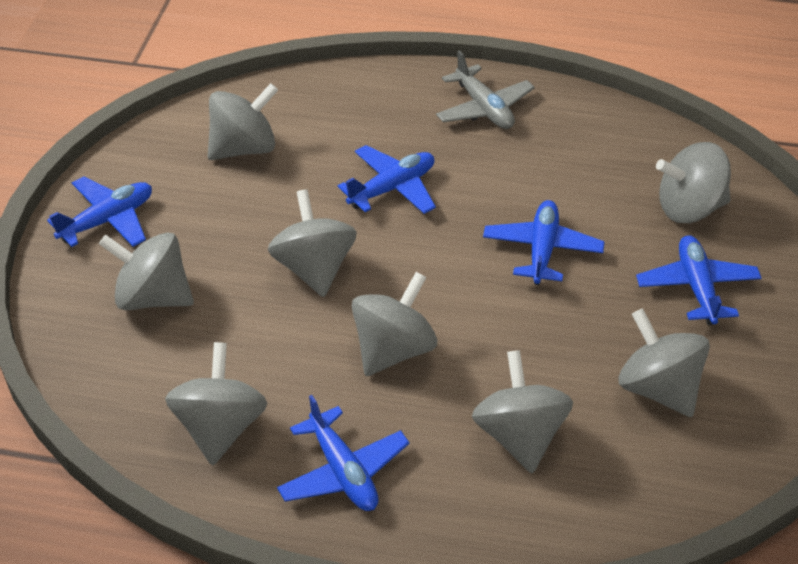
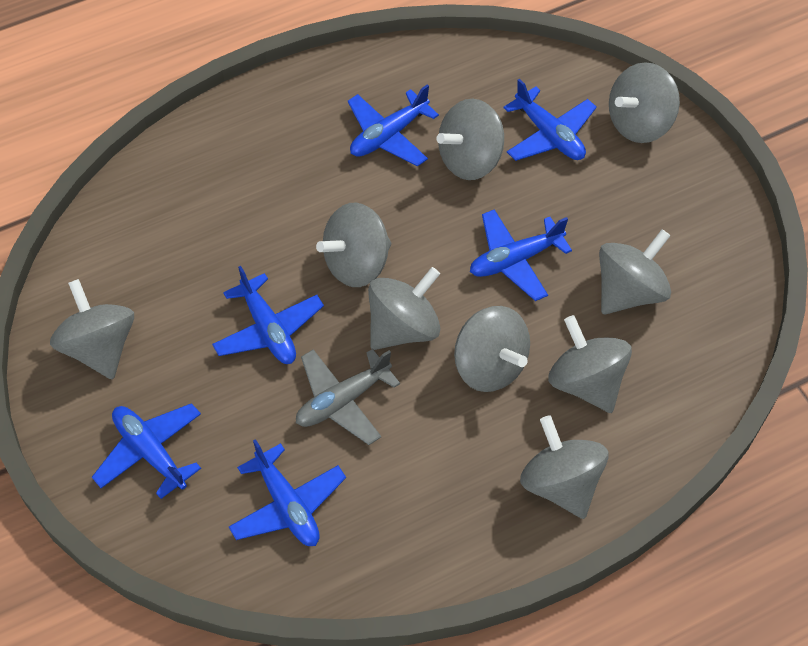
blue plane: [47,177,152,247] [277,395,409,511] [338,145,436,214] [483,200,605,285] [636,235,761,325] = 5 -> [92,403,201,499] [212,266,324,364] [229,439,346,546] [348,84,439,166] [470,209,572,301] [503,79,597,161] = 6
grey spinning top: [99,233,194,310] [165,342,267,465] [208,83,278,160] [268,189,357,297] [351,272,437,376] [472,350,573,473] [619,309,710,417] [656,142,731,223] = 8 -> [50,279,134,380] [316,203,391,287] [368,267,440,350] [436,99,504,180] [454,306,530,392] [520,415,608,519] [548,315,632,413] [599,229,671,314] [609,62,680,143] = 9

